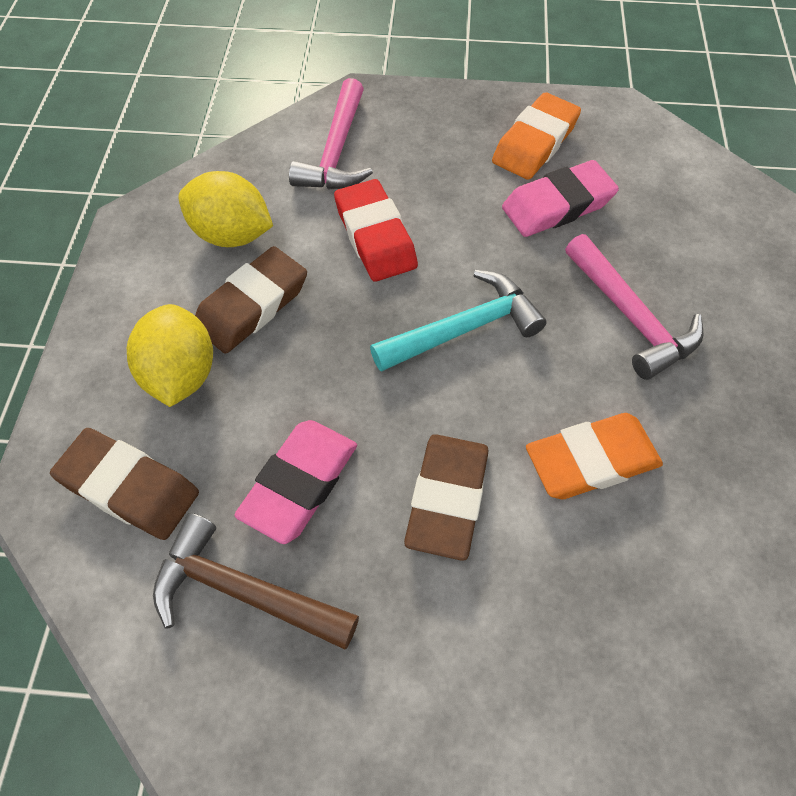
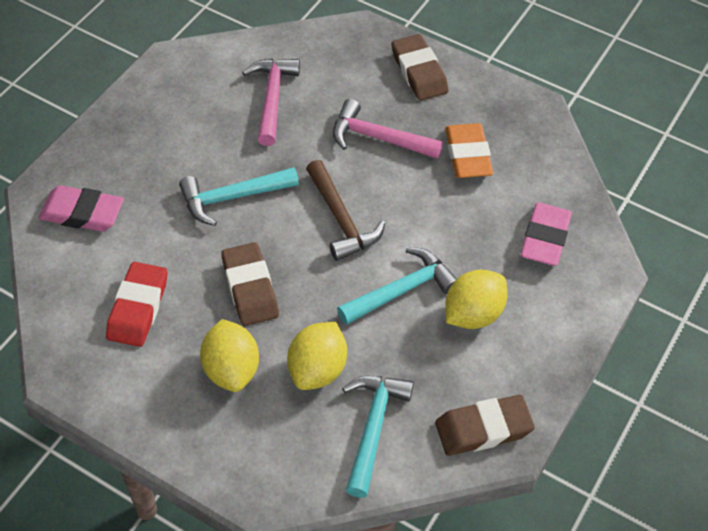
orange eraser: [492,92,581,180] [526,413,663,499] = 2 -> [445,123,493,178] = 1
turquoise hammer: [370,270,547,372] = 1 -> [179,167,299,226] [337,247,457,325] [342,376,414,498] = 3
yellow lemon: [127,304,213,407] [178,171,273,247] = 2 -> [200,319,259,392] [287,322,347,390] [445,269,508,329] = 3

